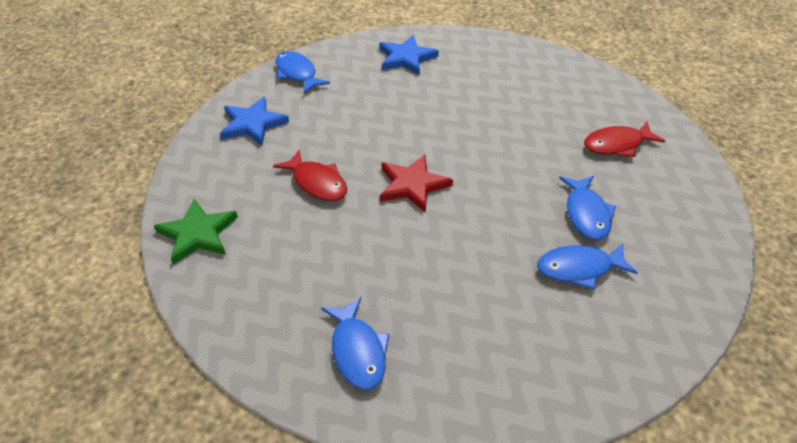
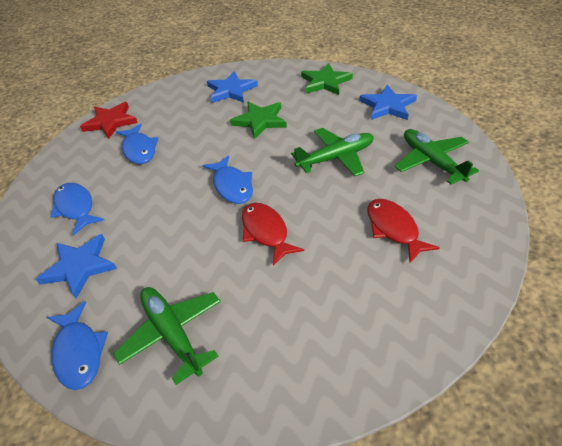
blue star: [220,97,289,145] [379,35,439,75] = 2 -> [36,234,117,299] [207,71,258,103] [359,85,417,120] = 3
green plane: none = 0 -> [113,287,221,385] [291,128,374,176] [394,129,479,184] = 3
green star: [154,199,238,265] = 1 -> [230,101,287,139] [301,63,353,95] = 2

